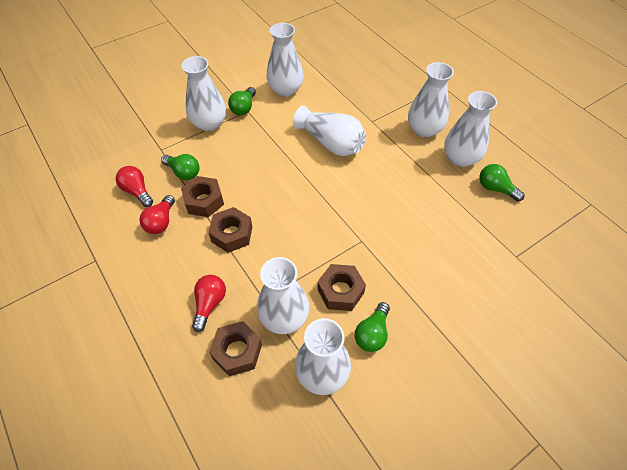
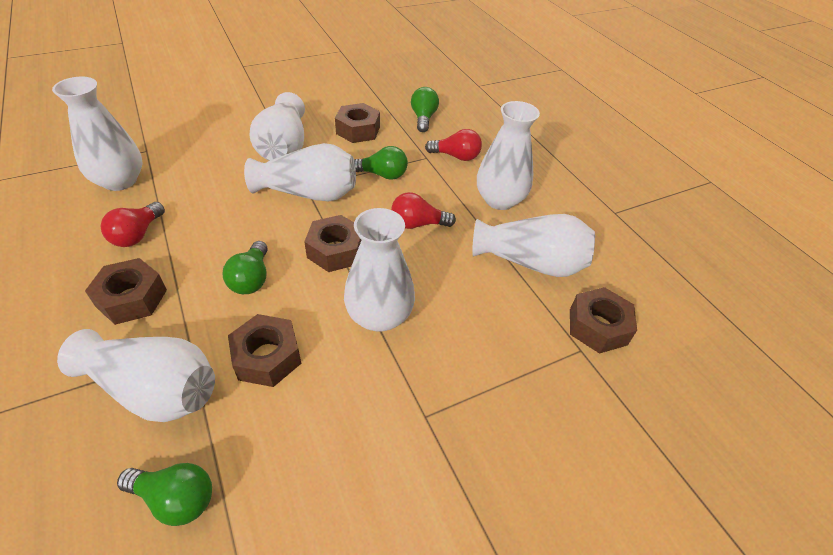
brown nut: [181,176,224,217] [208,207,252,253] [209,321,262,376] [318,264,366,311] = 4 -> [85,258,167,325] [228,314,302,387] [304,215,362,272] [335,103,380,143] [570,287,637,354] = 5

